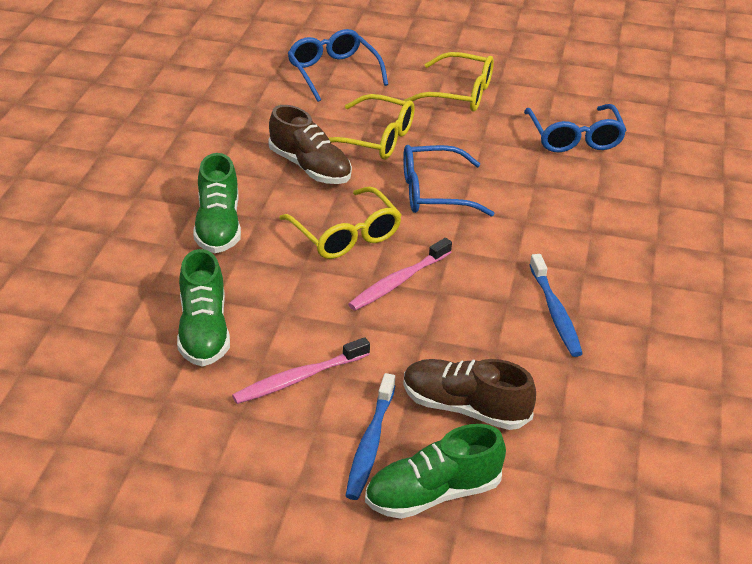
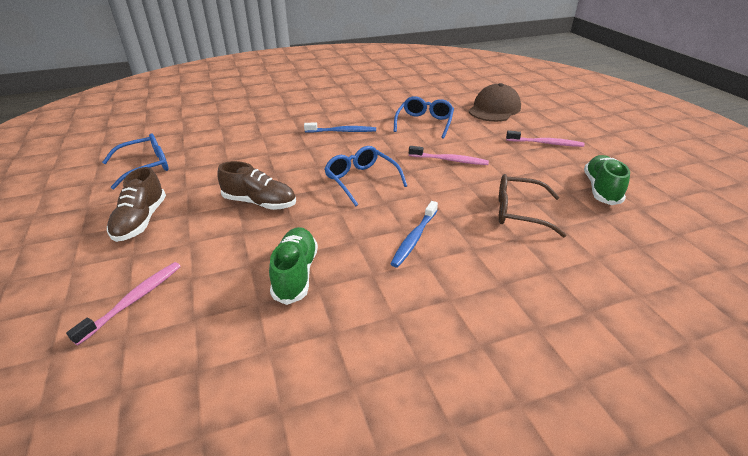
brown cap: none = 0 -> [468,83,521,122] = 1
brown glasses: none = 0 -> [499,174,567,237] = 1
green shoe: [177,249,230,367] [193,153,241,253] [365,424,506,519] = 3 -> [269,227,318,305] [584,155,630,205] = 2
pink toothbrush: [232,337,370,404] [348,238,452,311] = 2 -> [66,262,181,345] [409,146,489,165] [506,131,585,147] = 3
yellow glasses: [279,186,402,259] [329,94,415,160] [404,52,494,112] = 3 -> none = 0

